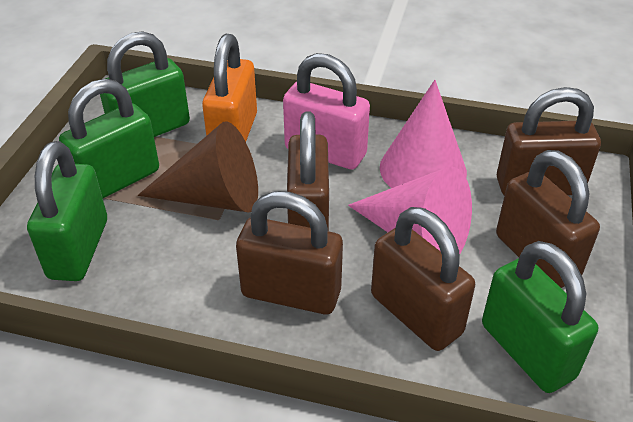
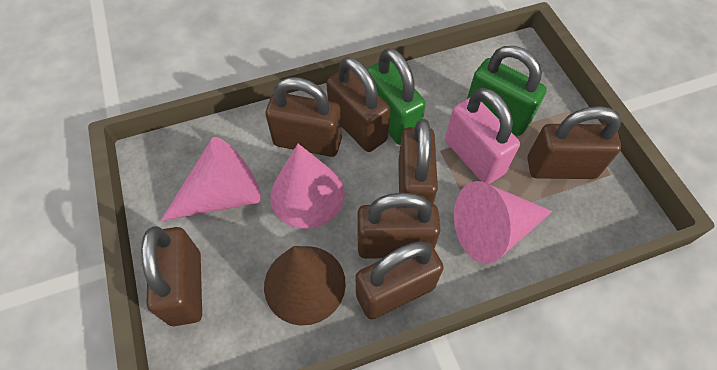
brown padlock: [236,191,343,314] [287,111,329,231] [371,207,475,351] [496,150,600,288] [497,87,601,196] = 5 -> [141,226,202,326] [266,77,342,157] [326,57,390,152] [356,240,444,319] [357,193,441,259] [398,119,438,204] [527,106,622,179] = 7
green padlock: [27,141,107,281] [59,79,159,198] [100,31,190,137] [482,241,598,393] = 4 -> [367,48,426,145] [467,46,547,136] = 2
orange padlock: [202,34,257,141] = 1 -> none = 0
pink cone: [348,166,472,255] [380,80,467,188] = 2 -> [160,137,261,221] [270,144,345,229] [454,181,553,264] = 3

